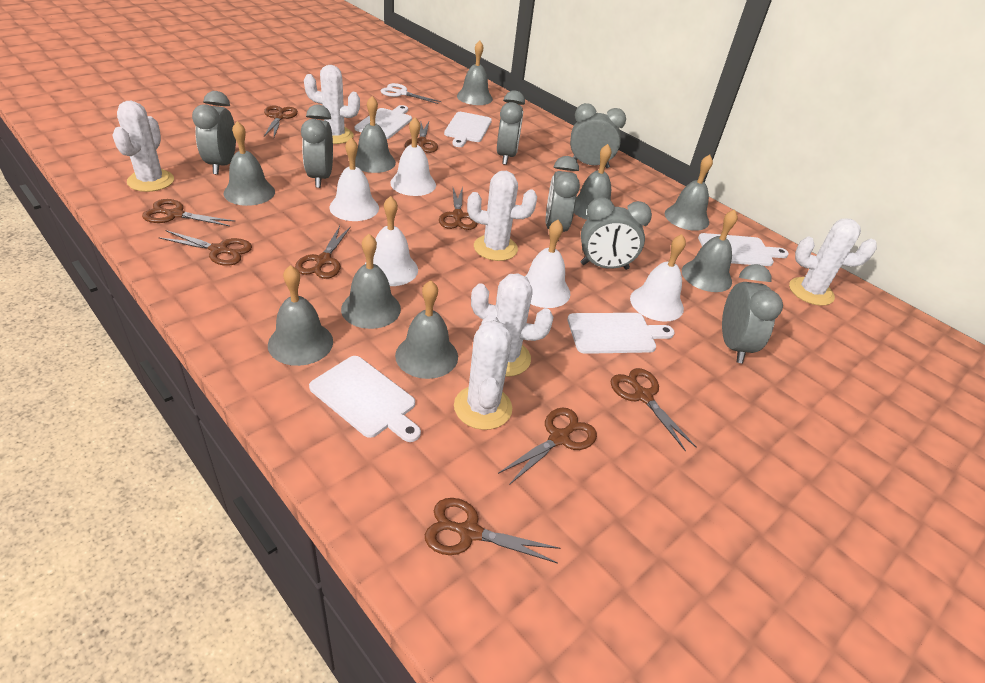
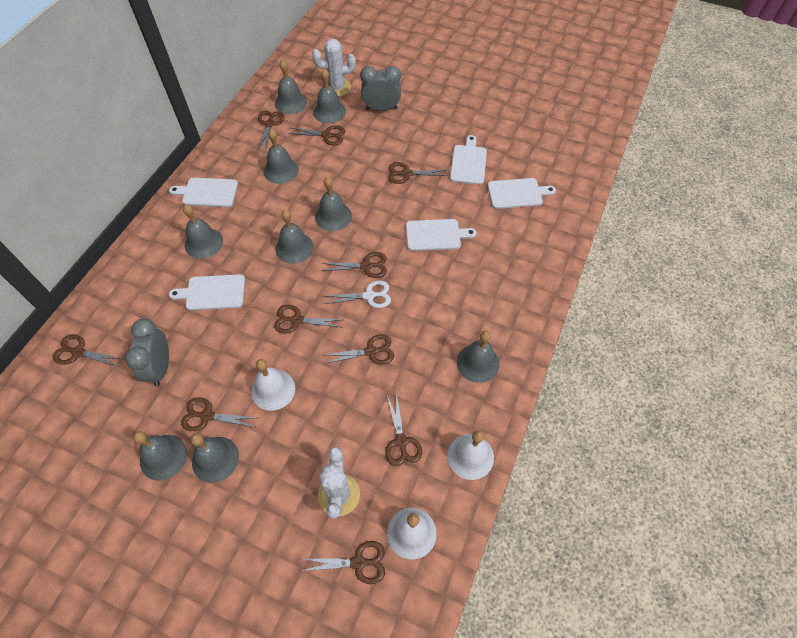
brown scissors: [142,199,236,226] [158,230,252,266] [264,105,298,137] [295,226,351,279] [405,122,438,153] [425,498,561,563] [439,187,478,230] [498,408,597,485] [611,368,697,452] = 9 -> [53,334,123,367] [181,397,257,431] [258,111,284,152] [274,305,342,333] [288,125,345,145] [301,541,385,584] [322,252,387,278] [323,334,394,365] [385,393,422,466] [388,162,448,184] = 10
grey clock: [192,91,236,175] [301,105,333,188] [497,91,525,165] [546,156,580,232] [570,103,626,168] [581,197,652,270] [722,264,783,363] = 7 -> [125,319,169,386] [360,66,401,111] = 2
white bell: [329,138,379,221] [364,196,418,286] [390,117,436,196] [525,220,570,308] [630,234,686,322] = 5 -> [251,359,295,411] [387,508,437,560] [448,431,494,480] = 3
white cactus: [112,101,174,192] [304,65,360,144] [454,314,512,430] [467,171,537,261] [471,273,553,377] [789,219,877,306] = 6 -> [312,39,356,97] [318,447,360,519] = 2

